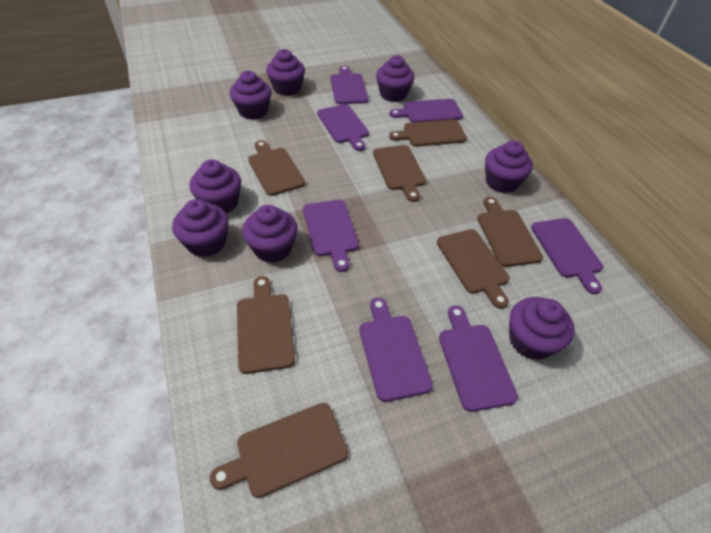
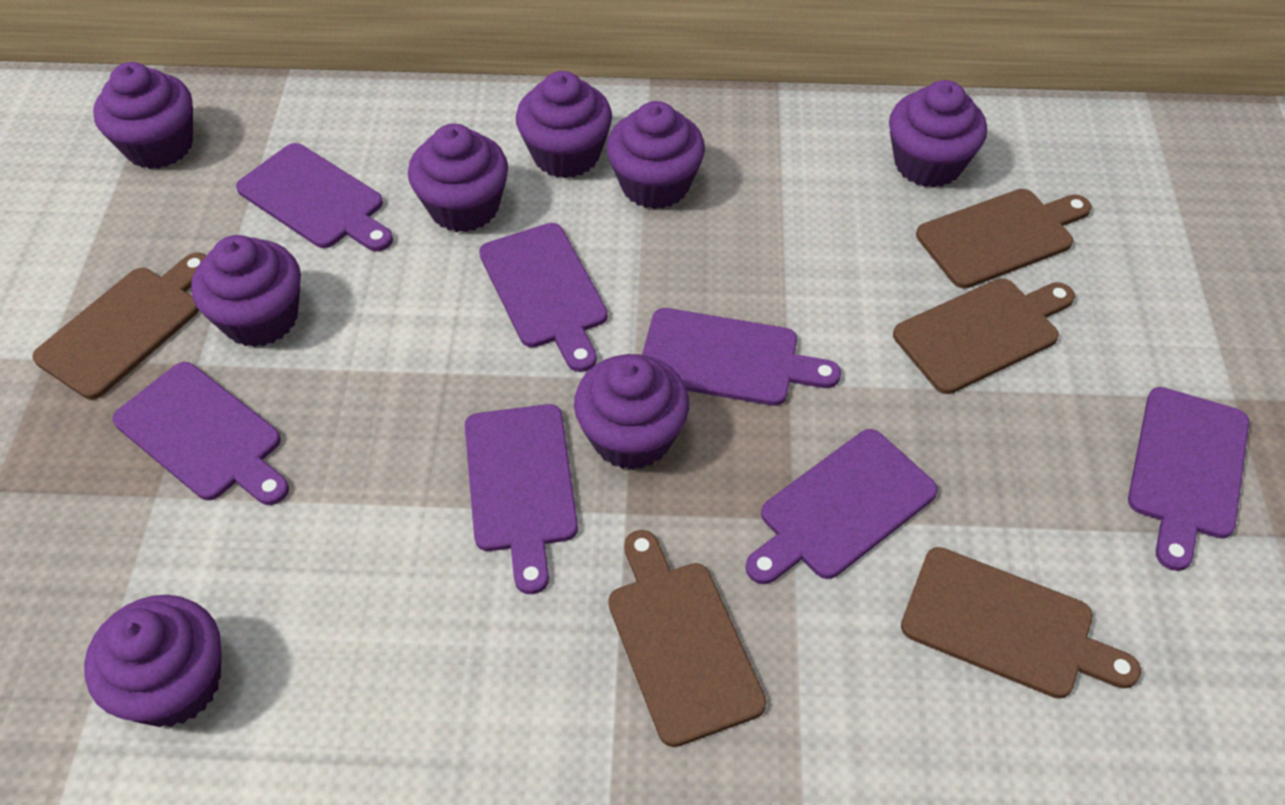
brown cutting board: [210,403,348,498] [237,276,295,374] [248,140,305,196] [373,145,426,202] [389,119,467,147] [437,229,510,309] [477,197,543,267] = 7 -> [32,253,207,399] [608,530,766,747] [893,278,1075,394] [901,547,1141,699] [916,189,1091,289] = 5

